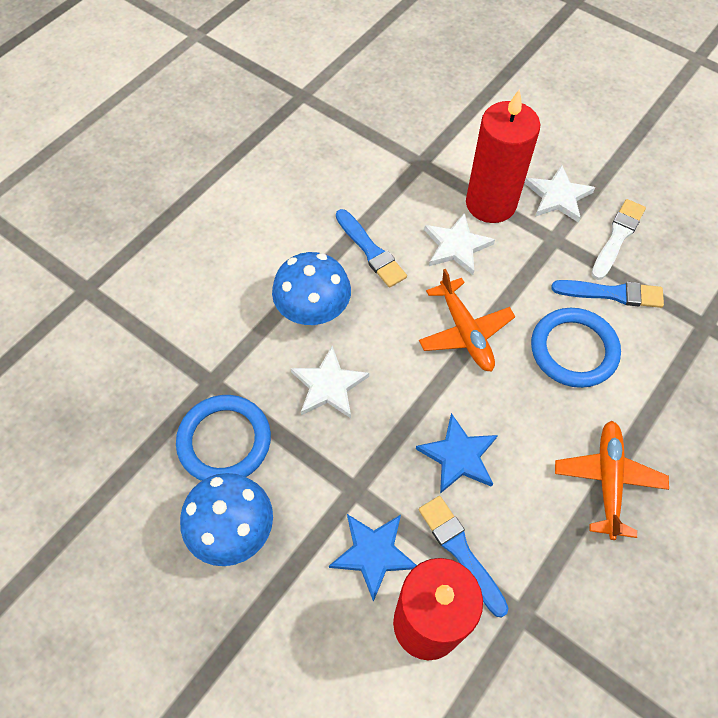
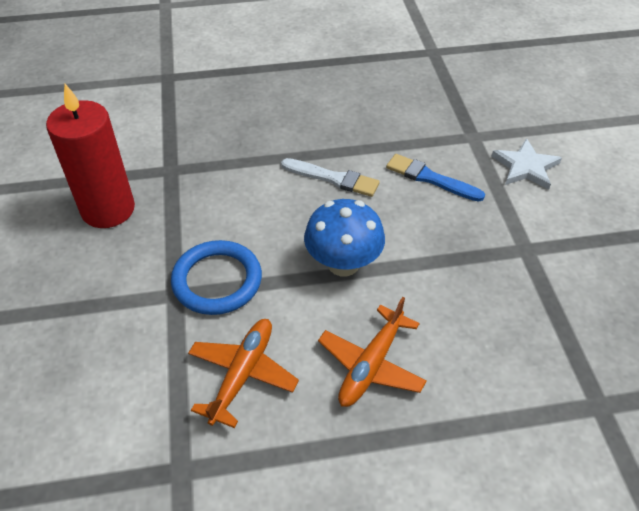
blue brush: [336,209,407,288] [419,496,508,618] [551,280,664,308] = 3 -> [386,154,485,202] = 1
blue mushroom: [180,473,273,566] [272,252,351,325] = 2 -> [304,199,385,276] = 1
blue ring: [176,395,271,481] [531,308,621,388] = 2 -> [171,240,262,315] = 1
blue star: [329,514,417,602] [416,413,498,494] = 2 -> none = 0
red candle: [393,558,483,660] [466,89,541,223] = 2 -> [46,84,135,228] = 1
white star: [290,346,369,418] [424,213,495,275] [525,165,595,223] = 3 -> [492,138,562,190] = 1

